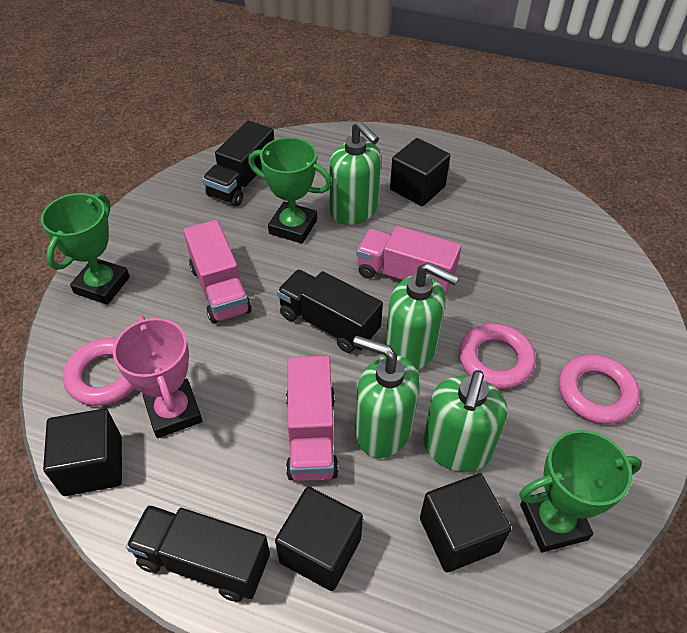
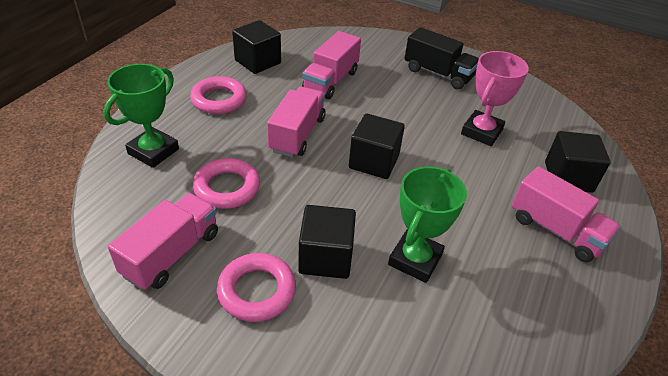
black truck: [126,505,270,602] [202,120,274,206] [277,269,383,353] = 3 -> [404,27,479,89] = 1
green soap dispenser: [329,121,381,225] [353,336,420,458] [385,262,459,370] [423,370,507,472] = 4 -> none = 0
green trophy: [41,193,130,305] [248,137,332,244] [519,430,642,552] = 3 -> [104,64,179,168] [388,167,467,283] = 2
pink truck: [183,220,252,324] [286,356,339,481] [356,226,461,293] = 3 -> [108,193,218,290] [267,87,325,157] [302,31,361,99] [511,166,621,262] = 4

